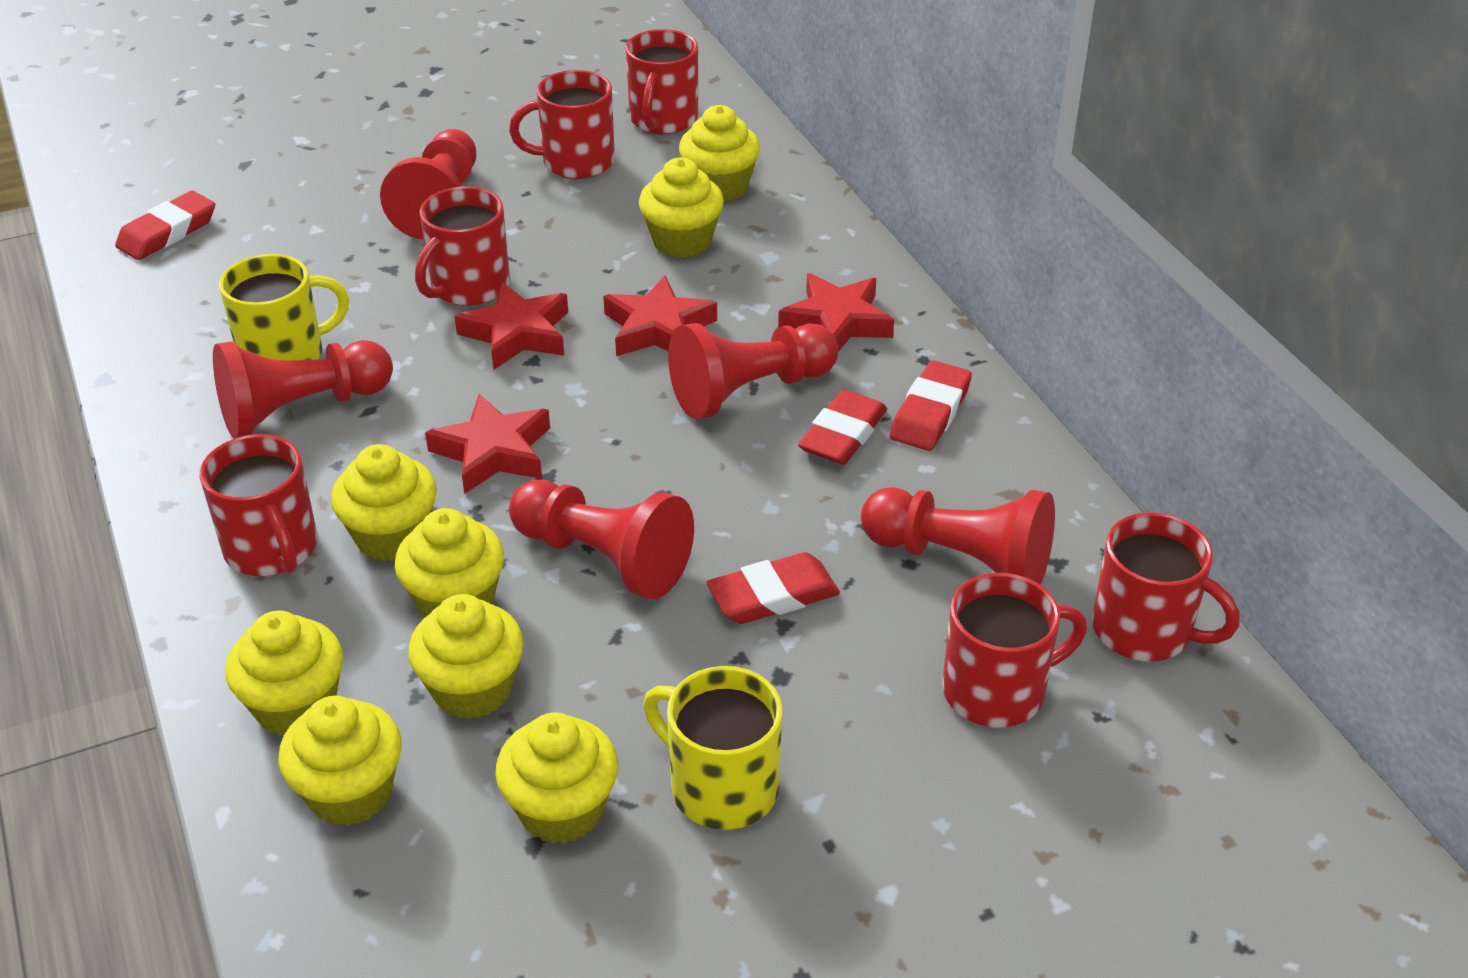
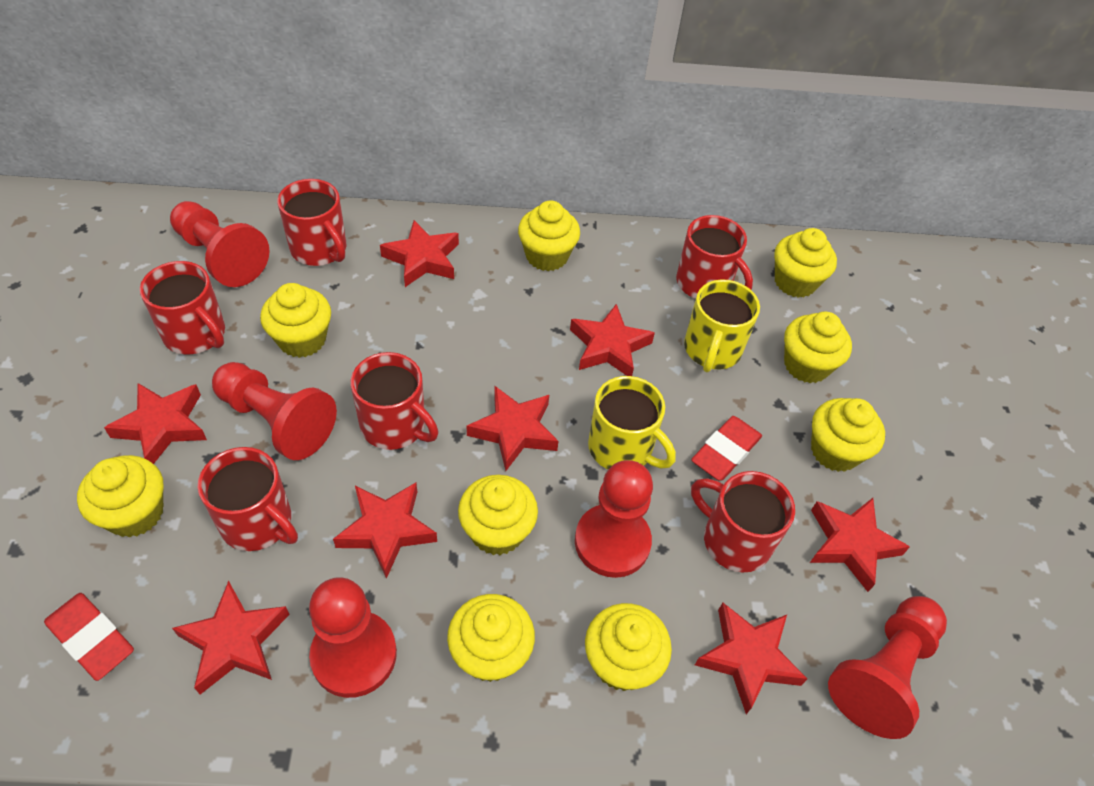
red eraser: [115,191,215,260] [707,552,840,624] [798,390,887,465] [890,360,972,451] = 4 -> [44,593,134,681] [691,416,762,481] = 2
red star: [425,394,550,494] [454,282,568,369] [603,275,717,356] [778,273,894,352] = 4 -> [104,383,207,464] [172,581,290,694] [333,483,437,579] [380,220,459,287] [467,386,559,471] [570,304,655,376] [695,603,807,714] [810,498,910,592] = 8
yellow cupcake: [225,611,343,736] [278,696,401,826] [331,444,437,561] [395,508,504,618] [408,594,524,719] [495,712,618,843] [639,157,724,258] [679,105,760,202] = 8 -> [77,455,164,538] [260,283,331,358] [447,594,535,682] [458,475,538,555] [518,200,580,271] [585,603,672,691] [774,228,837,298] [784,312,852,383] [811,398,885,472] = 9

